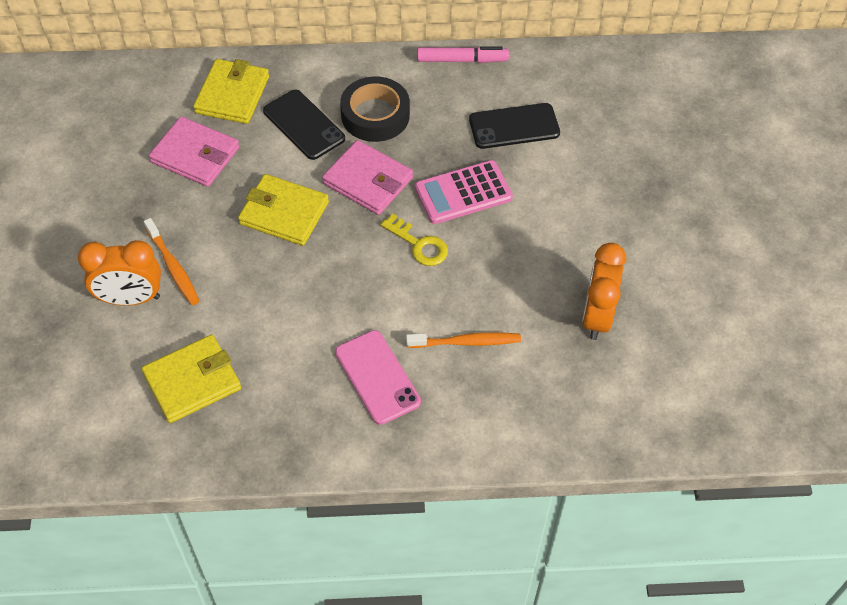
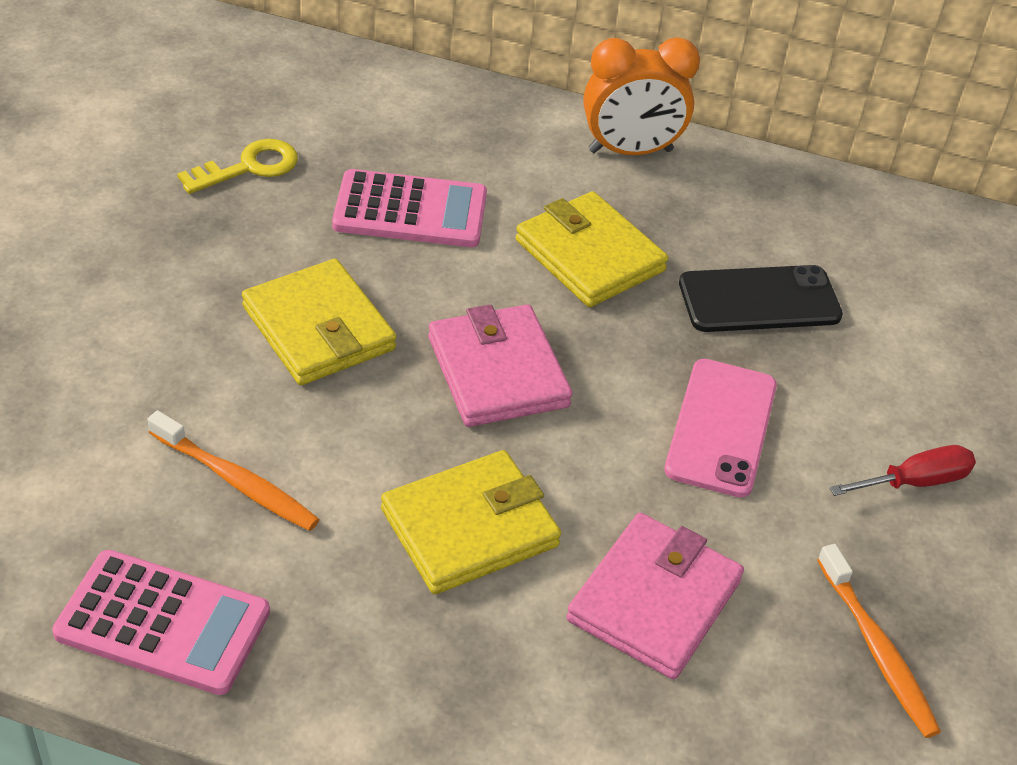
black phone: [263,90,345,160] [469,103,560,149] = 2 -> [679,265,843,332] = 1
black tape: [340,77,410,142] = 1 -> none = 0
orange clock: [78,240,161,306] [582,243,626,340] = 2 -> [583,37,700,155] = 1
pink calculator: [415,160,513,224] = 1 -> [52,550,270,695] [332,169,487,247] = 2
pink marker: [417,46,509,63] = 1 -> none = 0
red screwdriver: none = 0 -> [830,445,976,496] = 1

